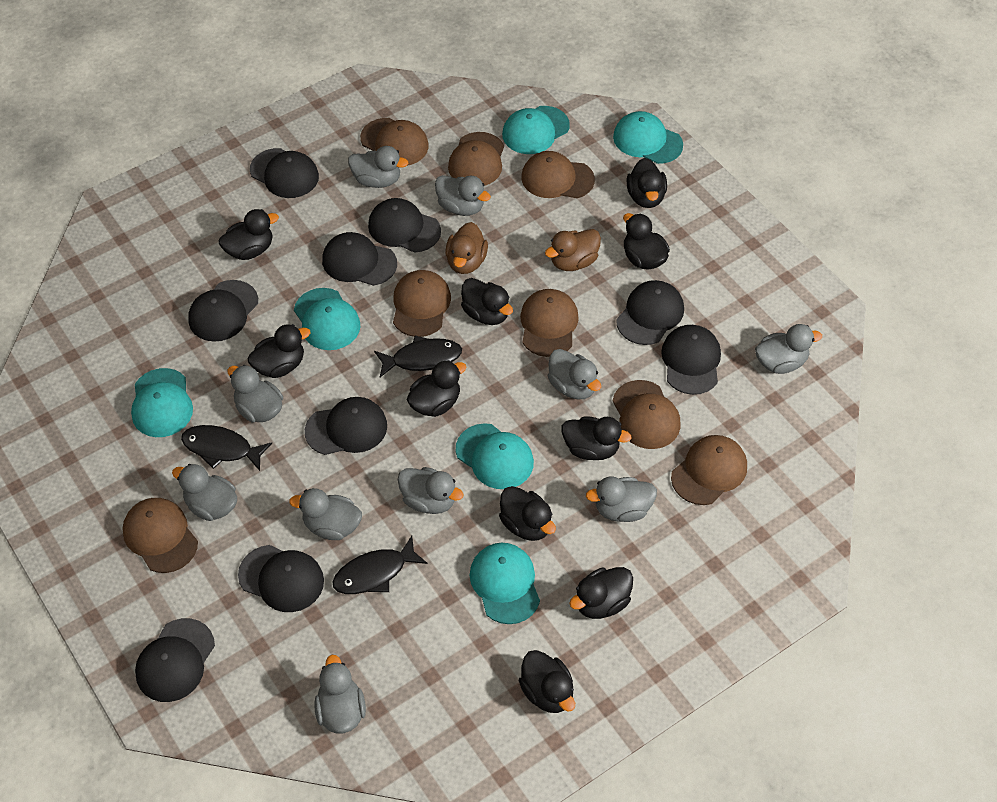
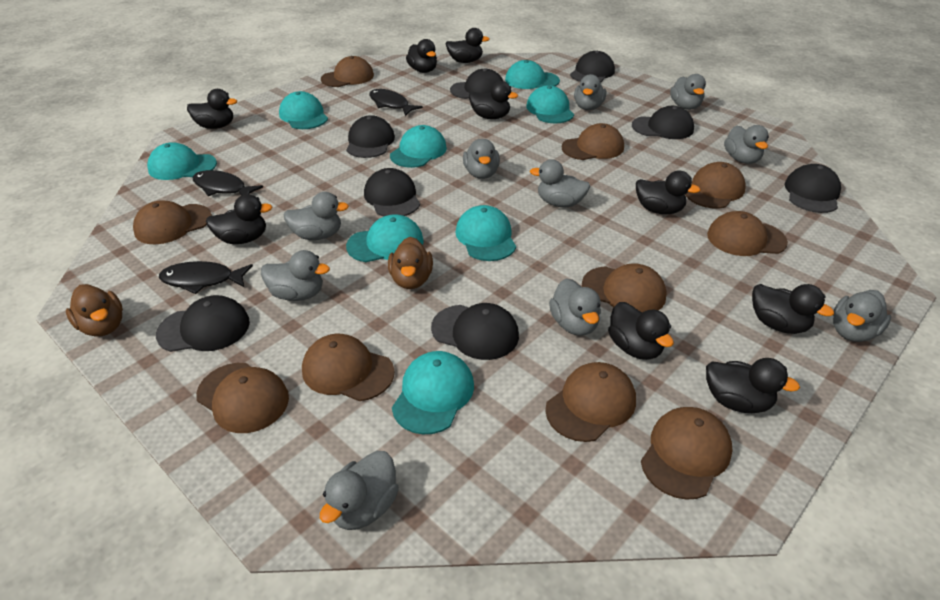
black cap: [135,618,215,702] [188,280,258,342] [238,545,324,612] [250,148,319,198] [305,397,387,455] [322,232,397,286] [368,198,441,253] [616,280,684,345] [661,325,721,395] = 9 -> [156,295,250,352] [346,115,395,158] [364,168,420,216] [431,303,519,360] [450,69,503,99] [570,51,615,82] [632,106,694,139] [785,164,841,213] = 8
black duck: [219,209,279,260] [247,324,310,378] [407,360,466,417] [461,278,513,325] [499,486,556,541] [519,650,575,713] [562,417,632,460] [569,567,633,619] [623,213,670,270] [626,158,667,208] = 10 -> [187,89,237,129] [206,194,272,244] [406,39,437,73] [446,28,490,63] [469,81,518,119] [608,302,674,360] [636,170,701,214] [706,358,800,413] [752,284,834,334] = 9
brown cap: [122,498,198,573] [360,118,429,166] [393,270,451,337] [448,132,504,186] [520,289,579,357] [521,151,595,198] [613,380,680,449] [671,435,747,505] = 8 -> [133,200,212,244] [196,363,289,433] [302,334,395,401] [321,56,374,87] [545,362,636,442] [562,123,624,160] [582,264,667,313] [641,407,732,500] [685,162,746,209] [707,211,788,256] = 10
turquoise cap: [131,368,193,437] [294,288,360,350] [456,423,534,489] [470,543,540,624] [502,106,570,154] [613,111,683,164] = 6 -> [147,142,217,180] [279,91,328,129] [346,214,424,262] [390,125,447,168] [392,351,474,434] [455,205,516,261] [505,60,560,89] [526,85,574,123] = 8

